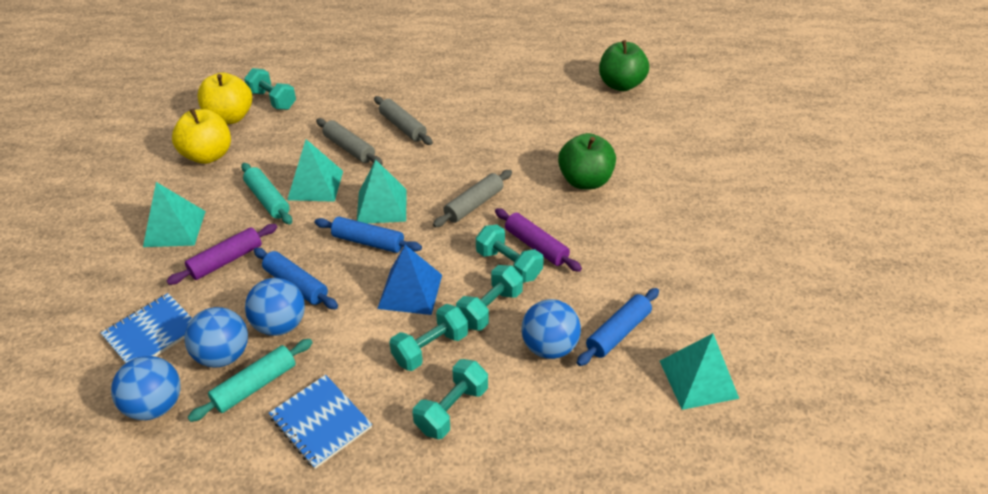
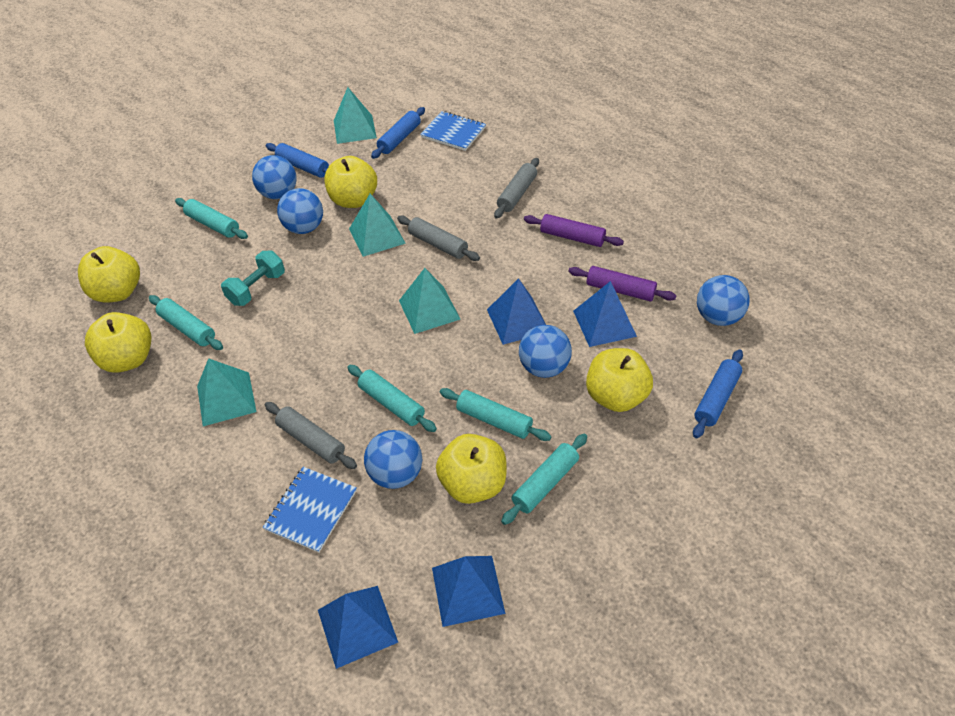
blue ball: [111,356,181,420] [184,307,248,368] [245,278,305,336] [521,299,581,359] = 4 -> [252,155,297,199] [277,188,323,234] [364,430,422,489] [519,325,572,378] [697,275,750,326] = 5
blue pyramid: [377,245,442,315] = 1 -> [318,586,398,669] [432,556,505,627] [487,278,546,345] [573,281,637,347] = 4
green apple: [558,133,616,190] [599,40,649,91] = 2 -> none = 0
turquoise dumbbell: [244,68,296,110] [389,304,468,371] [413,359,488,439] [456,265,523,330] [476,225,544,283] = 5 -> [221,251,285,306] = 1
turquoise rolling pin: [188,339,313,422] [241,163,292,225] = 2 -> [149,295,223,350] [175,198,248,239] [347,365,437,432] [440,388,551,441] [501,434,587,525] = 5
yellow apple: [172,108,231,164] [198,73,252,124] = 2 -> [78,246,140,303] [85,312,151,373] [325,156,377,208] [436,434,507,504] [586,348,653,412] = 5

